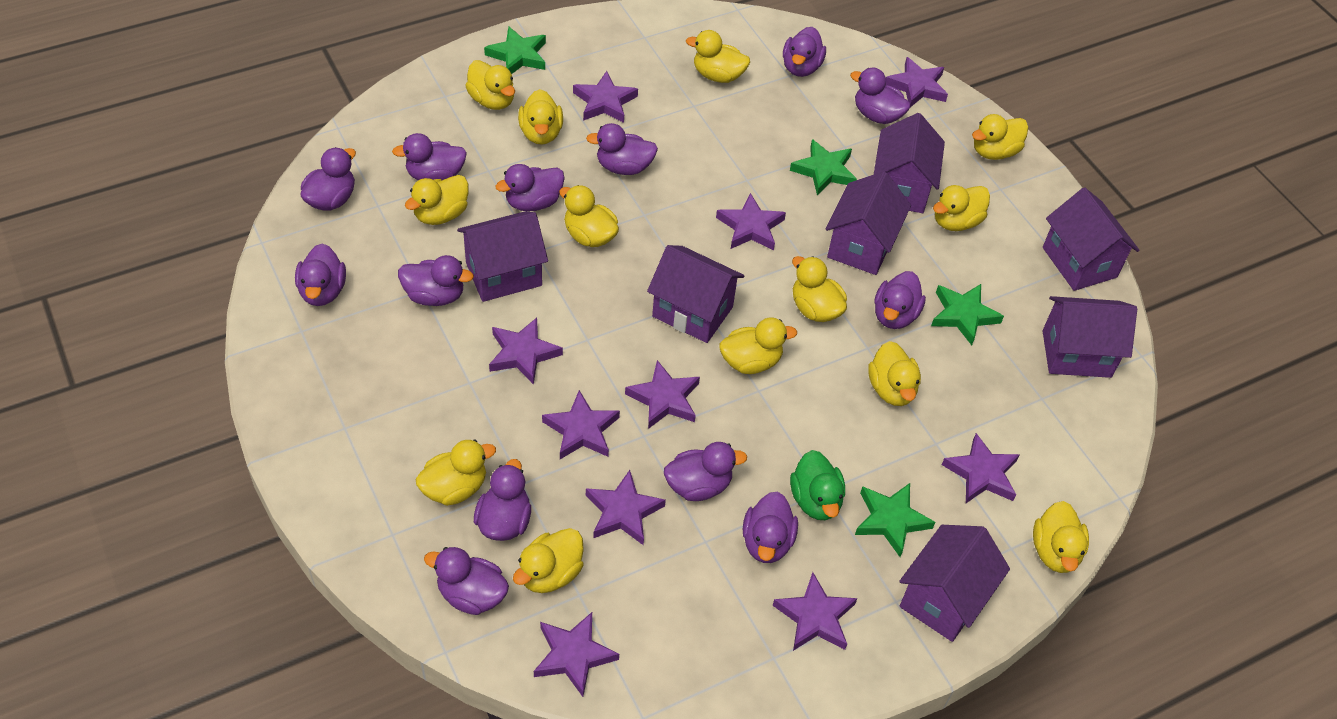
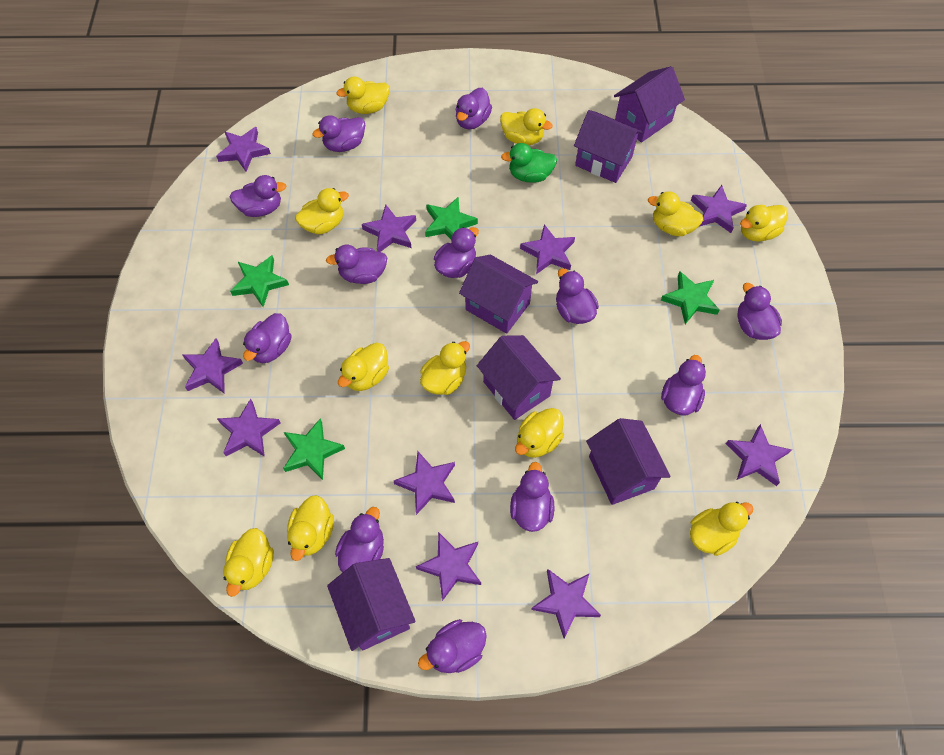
purple duck: [295,244,346,306] [301,147,356,211] [392,133,467,180] [398,255,474,306] [424,547,509,615] [474,459,531,541] [495,164,565,212] [586,123,658,175] [664,442,747,501] [742,492,798,563] [783,27,826,77] [850,68,911,124] [874,271,926,329] = 13 -> [230,175,286,217] [243,313,291,363] [312,115,365,152] [326,245,387,284] [335,507,384,572] [418,619,487,673] [434,227,479,278] [456,88,492,129] [510,462,554,532] [556,268,599,324] [661,355,706,416] [737,283,782,340] = 12
purple house: [457,211,548,302] [647,245,744,343] [826,171,911,275] [874,113,945,213] [899,525,1010,642] [1043,187,1139,291] [1043,296,1137,378] = 7 -> [327,558,416,651] [459,255,538,334] [477,335,561,420] [574,110,643,183] [586,418,671,505] [614,66,685,142] = 6
yellow duck: [405,175,469,225] [416,440,496,506] [465,60,515,110] [513,528,584,593] [518,89,563,145] [559,185,619,247] [686,30,750,83] [719,317,797,374] [792,256,847,322] [868,341,921,406] [933,185,990,231] [972,114,1028,160] [1033,501,1089,573] = 13 -> [223,528,274,597] [287,495,334,561] [295,188,349,234] [337,77,390,114] [338,343,389,391] [420,341,470,395] [500,108,553,145] [515,408,564,458] [648,191,703,236] [690,502,753,556] [740,205,788,241] = 11

